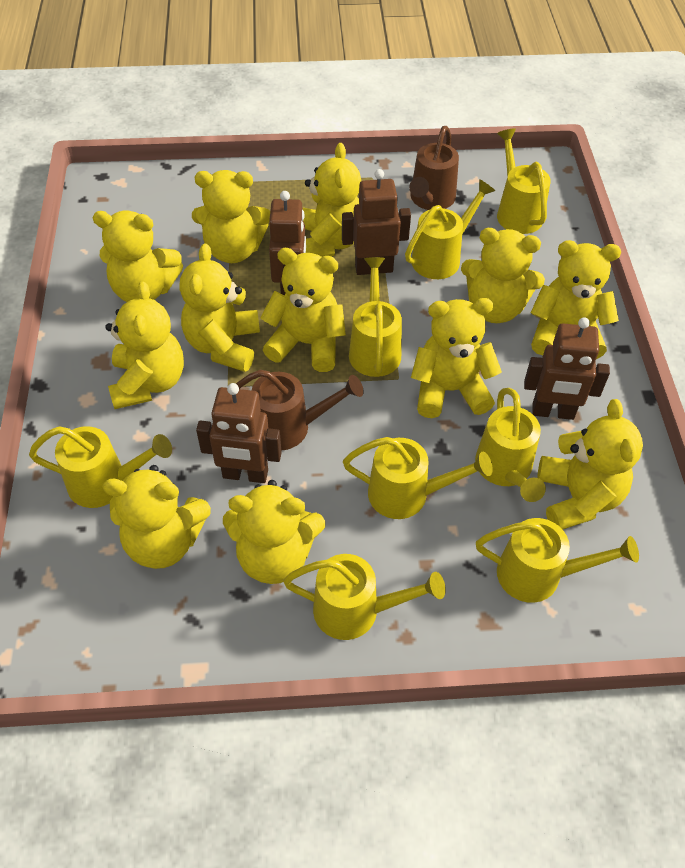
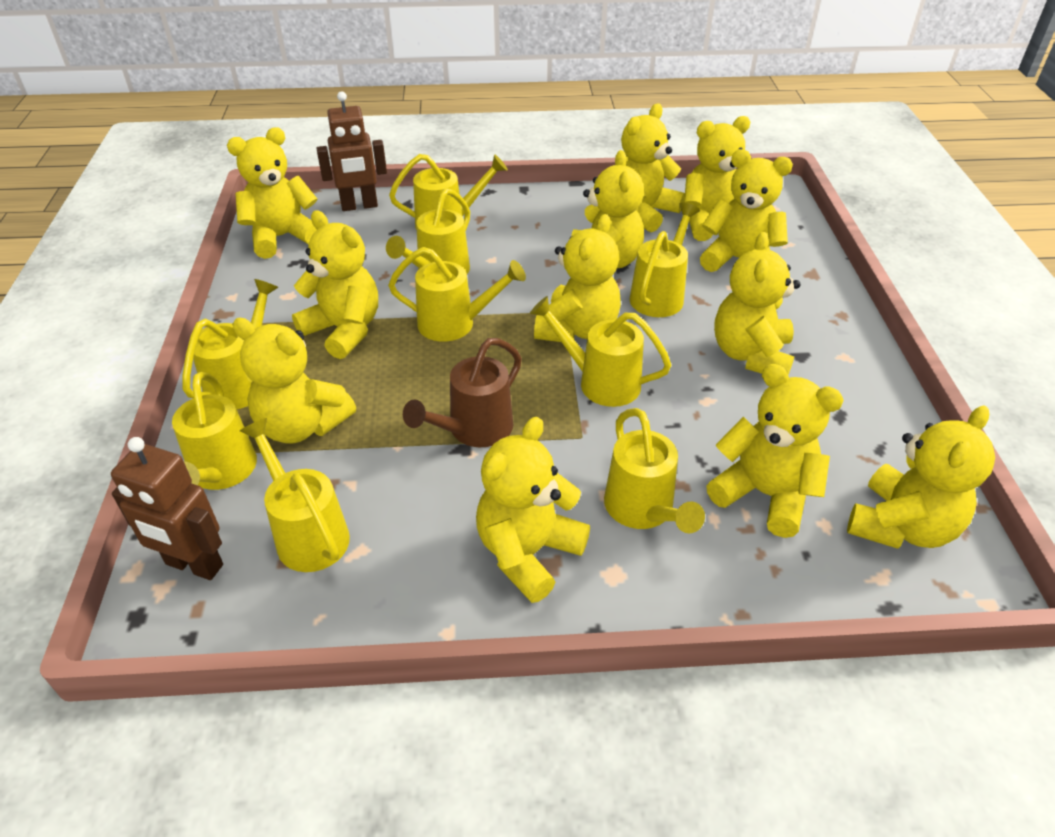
brown robot: [196,383,282,483] [269,191,306,295] [342,169,411,275] [524,317,610,420] = 4 -> [111,437,223,580] [317,91,387,211] = 2
brown watering can: [236,370,364,450] [409,126,459,210] = 2 -> [403,338,522,447] = 1
yellow watering can: [29,426,172,508] [283,554,446,640] [343,437,493,519] [349,257,402,377] [405,179,495,279] [475,388,546,502] [476,518,639,603] [497,128,551,234] = 8 -> [172,372,257,490] [183,279,278,409] [240,418,350,572] [386,188,470,274] [388,247,526,342] [389,154,508,230] [530,296,671,407] [604,408,705,533] [630,202,700,317] = 9

